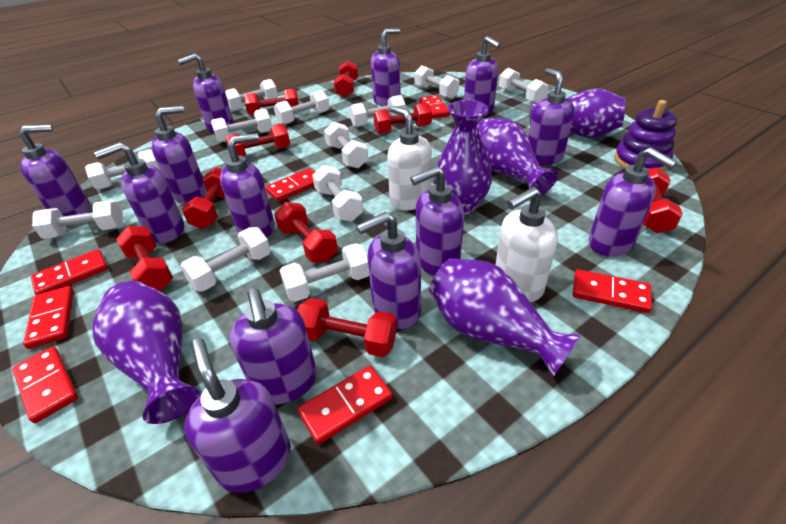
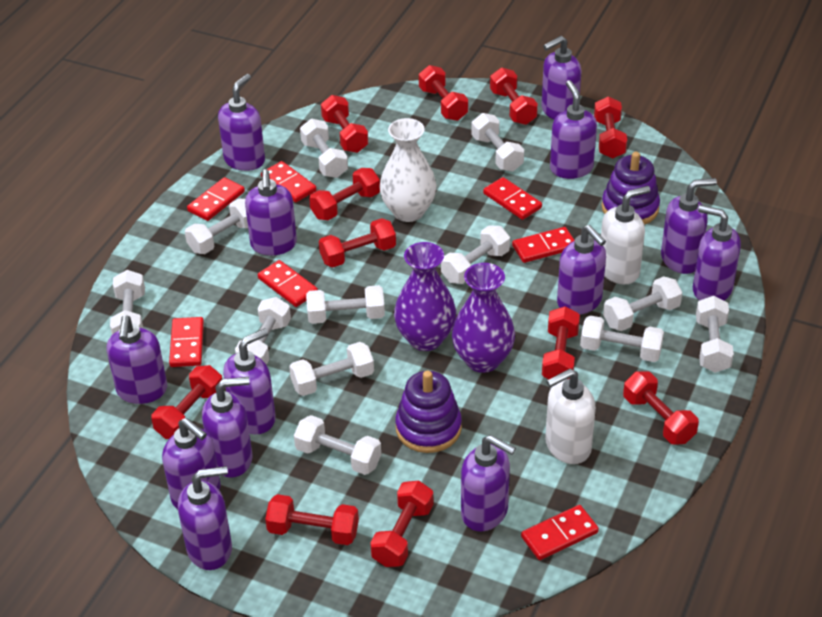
purple stacking toy: [614,100,677,172] = 1 -> [395,371,462,453] [602,152,660,225] = 2
purple vase: [92,281,200,424] [429,258,581,378] [434,100,492,215] [477,118,558,196] [530,88,626,138] = 5 -> [394,242,456,351] [452,263,515,373] = 2
red dumbbell: [116,226,173,291] [182,167,225,229] [226,123,290,157] [244,89,299,116] [274,202,338,263] [297,298,397,357] [334,61,358,98] [373,102,432,134] [643,167,683,233] = 9 -> [151,365,222,439] [265,494,359,545] [309,168,380,220] [319,218,396,267] [321,95,368,153] [370,481,434,567] [419,65,468,121] [490,68,538,125] [542,306,580,379] [594,96,627,159] [623,371,699,445] = 11
white vase: none = 0 -> [379,118,436,222] = 1

